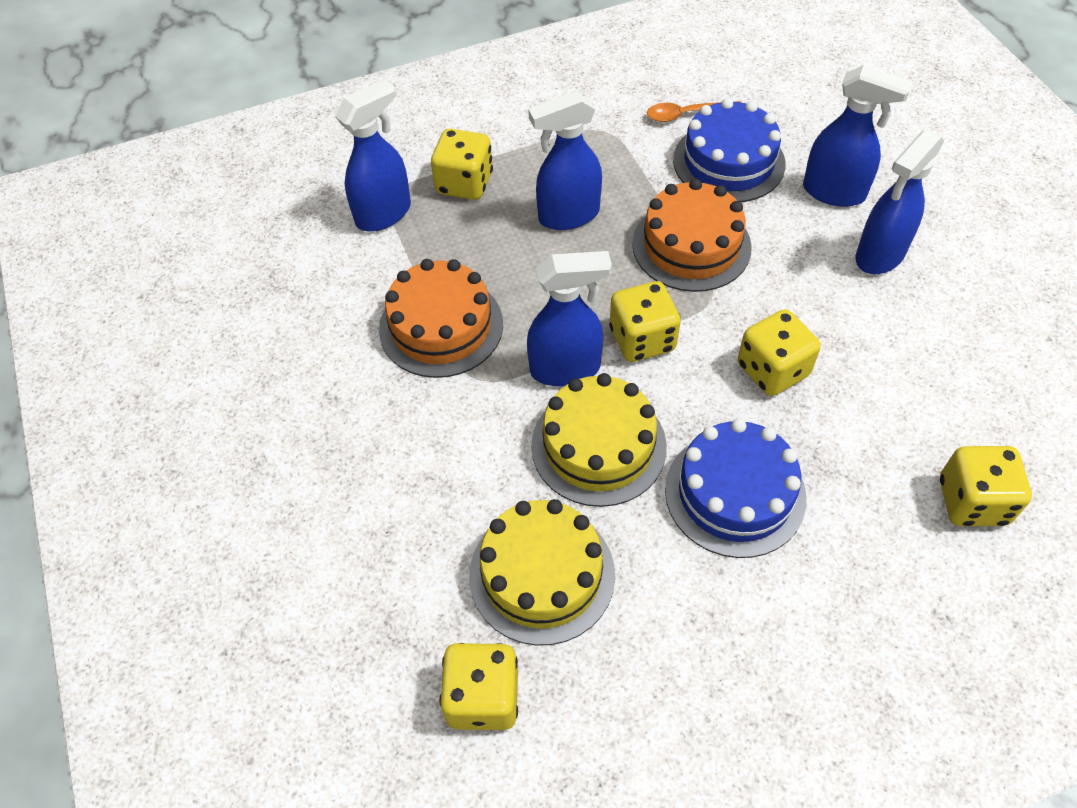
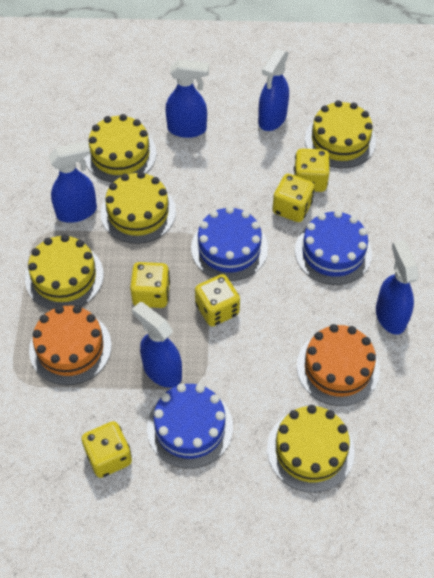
blue cake: [665,419,806,558] [673,98,786,202] = 2 -> [147,383,233,469] [191,206,268,281] [295,210,372,285] = 3
orange spoon: [647,101,740,122] = 1 -> none = 0
yellow cake: [469,499,615,646] [531,373,667,507] = 2 -> [25,234,104,310] [84,114,157,183] [101,171,176,244] [267,405,355,492] [305,100,376,168] = 5

